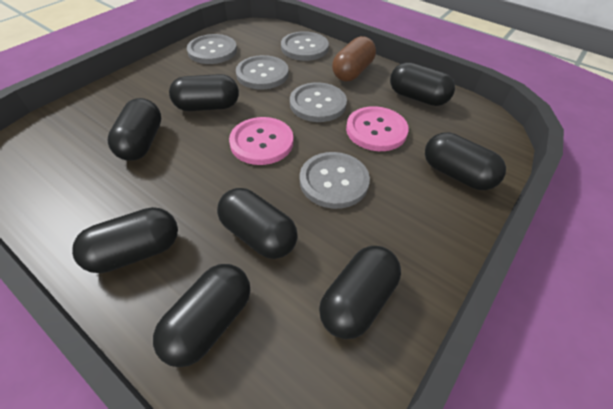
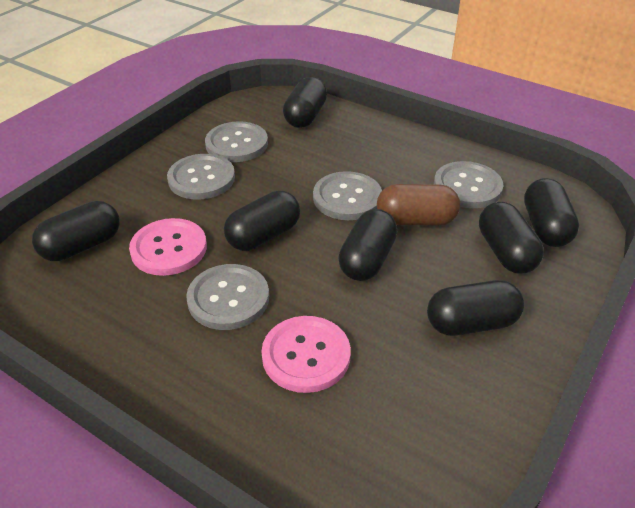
black capsule: [72,207,178,273] [107,98,161,161] [153,264,250,367] [169,74,239,111] [217,188,298,259] [319,246,401,339] [390,62,455,106] [425,132,506,190] = 8 -> [32,201,120,261] [224,191,300,251] [283,77,327,128] [338,209,397,281] [427,280,524,336] [479,202,544,274] [524,178,579,247] = 7

